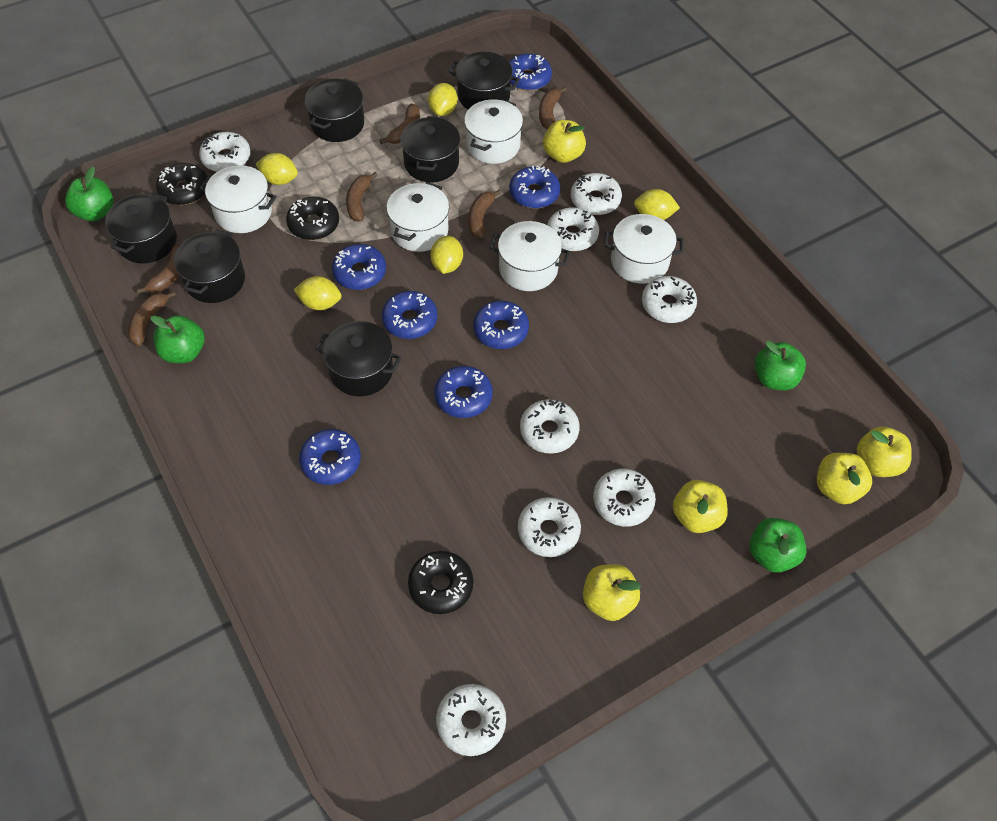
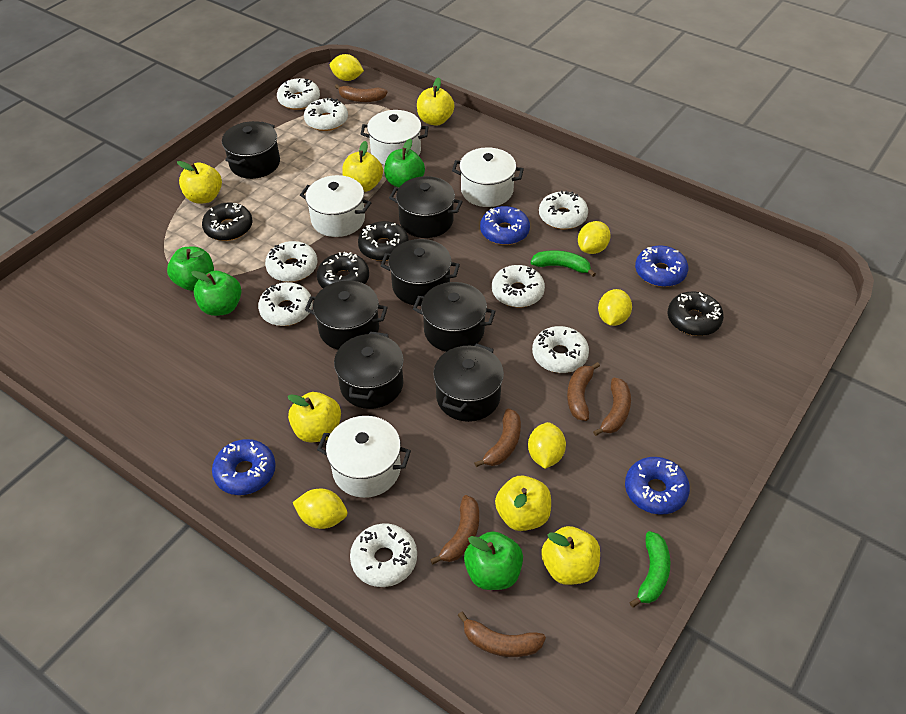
black donut: [156,163,207,205] [286,197,339,240] [408,551,473,614] = 3 -> [202,203,253,241] [317,252,369,288] [358,221,409,261] [668,291,724,336] = 4
black pot: [105,192,177,263] [174,230,245,303] [305,78,364,142] [316,321,402,396] [400,116,460,182] [449,52,520,110] = 6 -> [222,121,280,179] [305,280,388,350] [334,331,404,409] [381,239,460,306] [389,176,463,238] [413,282,496,352] [433,343,504,422] = 7
blue donut: [299,429,361,485] [332,244,386,290] [382,291,438,339] [434,366,493,418] [473,301,529,349] [509,53,552,91] [509,166,560,208] = 7 -> [212,439,276,495] [480,206,530,245] [625,457,690,515] [635,245,688,287] = 4
green banana: none = 0 -> [530,250,596,277] [629,531,670,608] = 2
white pot: [199,165,276,233] [387,182,449,252] [464,99,523,164] [489,221,570,291] [604,214,683,284] = 5 -> [300,175,371,237] [317,416,411,498] [361,110,428,165] [452,147,524,207] = 4
yellow apple: [543,120,586,163] [583,564,641,621] [673,480,728,533] [817,453,872,504] [857,426,912,477] = 5 -> [177,161,222,204] [287,392,341,442] [342,141,383,192] [417,77,455,125] [495,476,551,531] [541,526,600,585] = 6

